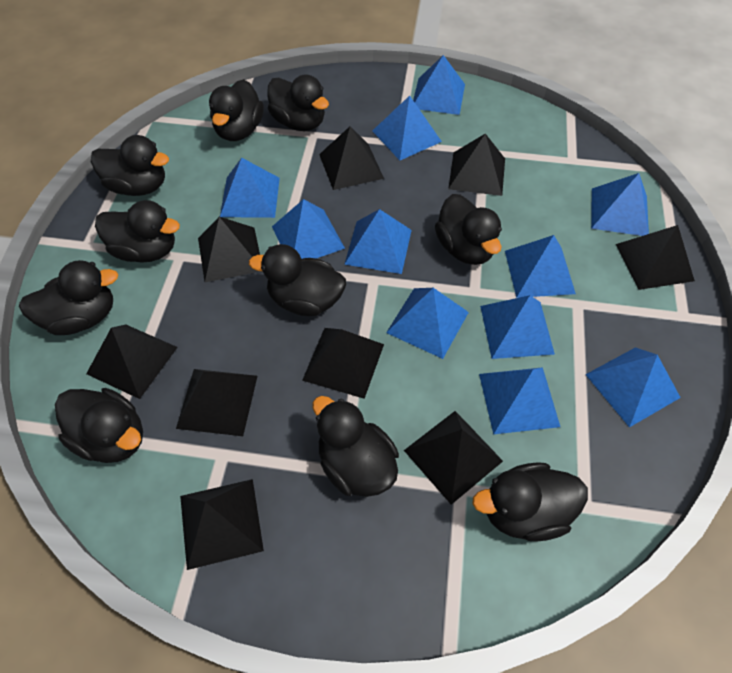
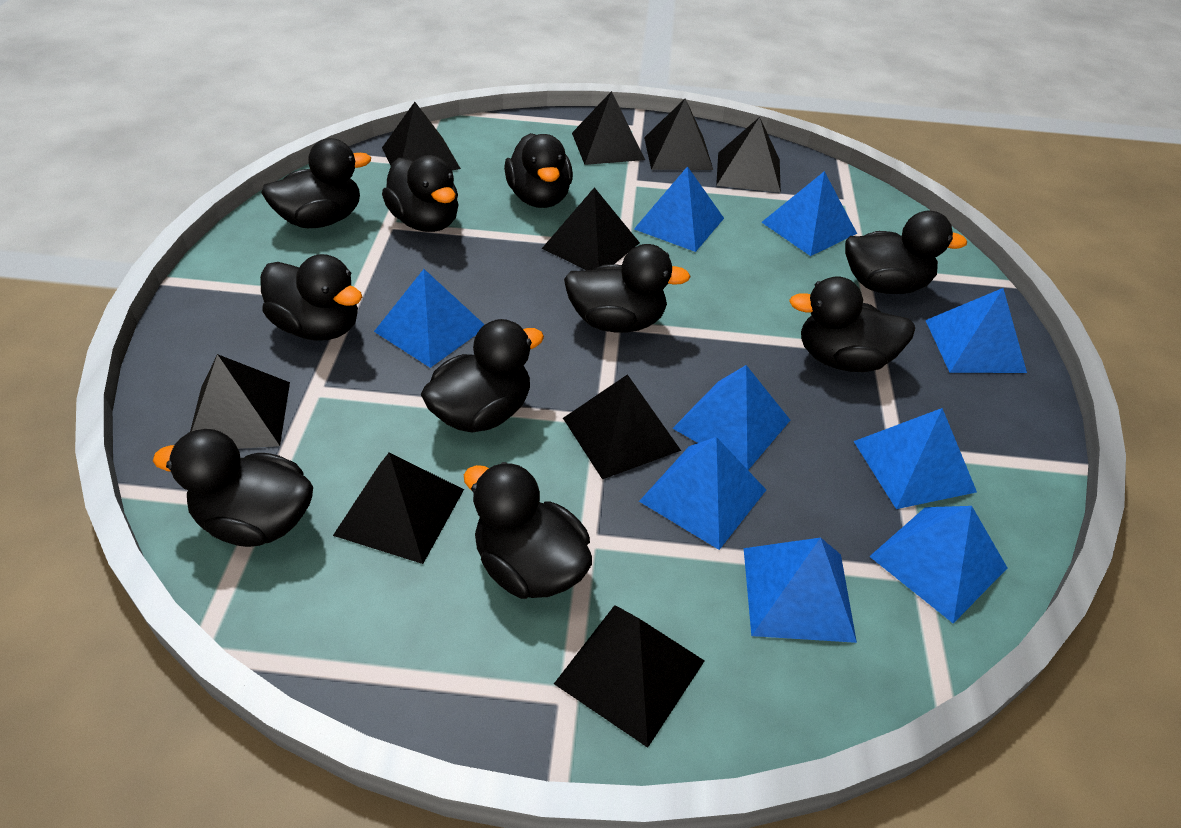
blue pyramid: [220,158,280,218] [272,199,345,259] [344,209,412,274] [372,95,442,160] [386,288,469,359] [413,55,465,115] [479,367,560,434] [480,295,555,359] [505,235,576,298] [585,347,681,427] [591,173,649,236] = 11 -> [374,269,485,368] [634,166,724,252] [639,437,766,550] [672,365,790,470] [744,537,857,643] [762,171,857,256] [854,408,977,509] [869,506,1007,623] [925,288,1027,373] = 9

